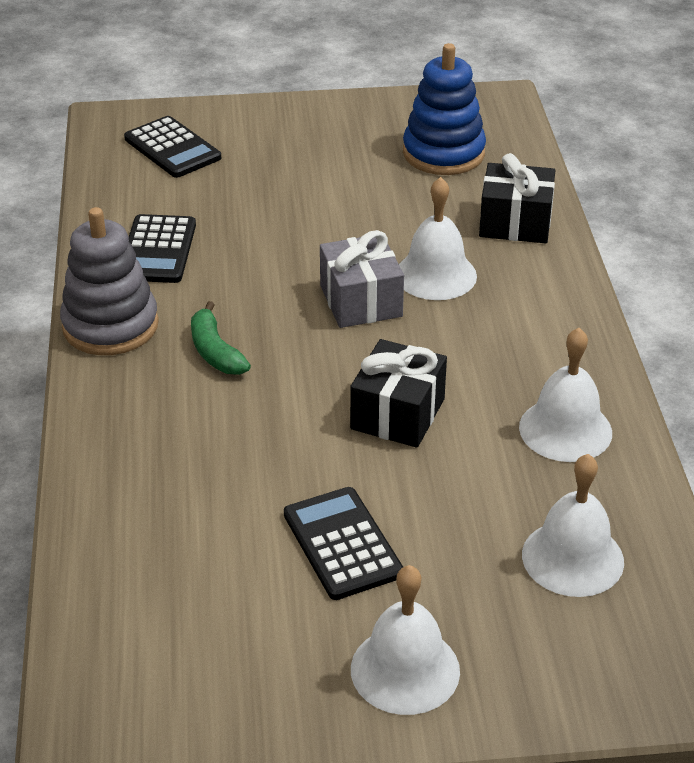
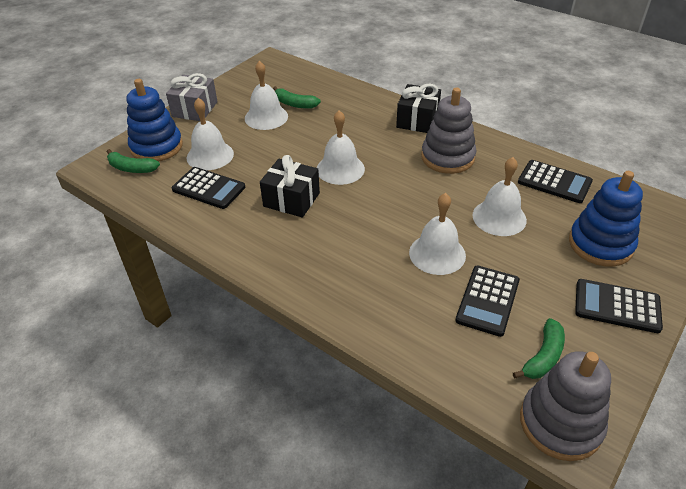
black calculator: [124,116,221,178] [129,214,196,283] [284,487,403,600] = 3 -> [172,167,245,209] [455,265,520,337] [518,160,593,203] [575,279,663,333] = 4
blue stacking toy: [403,43,486,175] = 1 -> [127,79,183,161] [569,171,643,267] = 2
green banana: [191,301,251,375] = 1 -> [107,149,160,173] [273,86,321,109] [513,318,565,379] = 3
grey stacking toy: [60,207,159,355] = 1 -> [421,87,476,174] [520,351,611,461] = 2
white bell: [351,565,460,715] [399,177,477,300] [519,328,612,462] [522,454,624,597] = 4 -> [187,98,234,170] [245,61,288,130] [317,110,365,185] [409,193,466,275] [473,157,527,236] = 5

